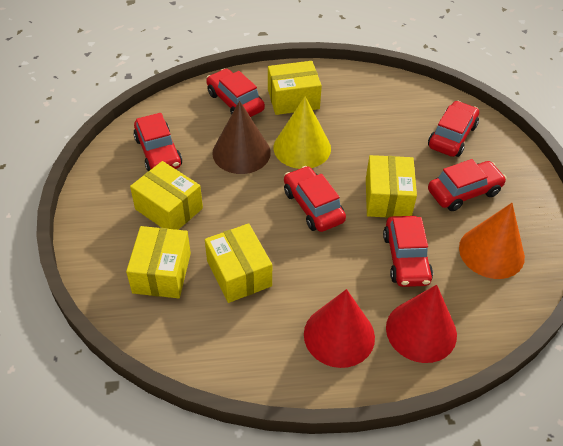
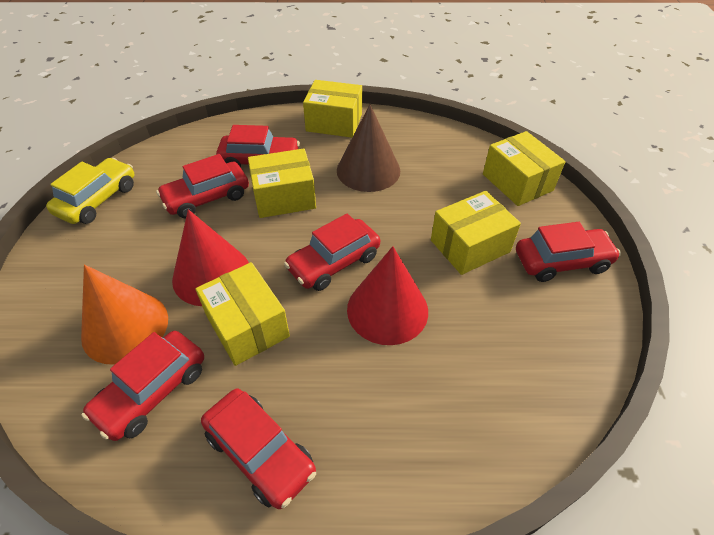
yellow car: none = 0 -> [46,158,134,224] = 1
yellow cone: [274,96,331,169] = 1 -> none = 0

